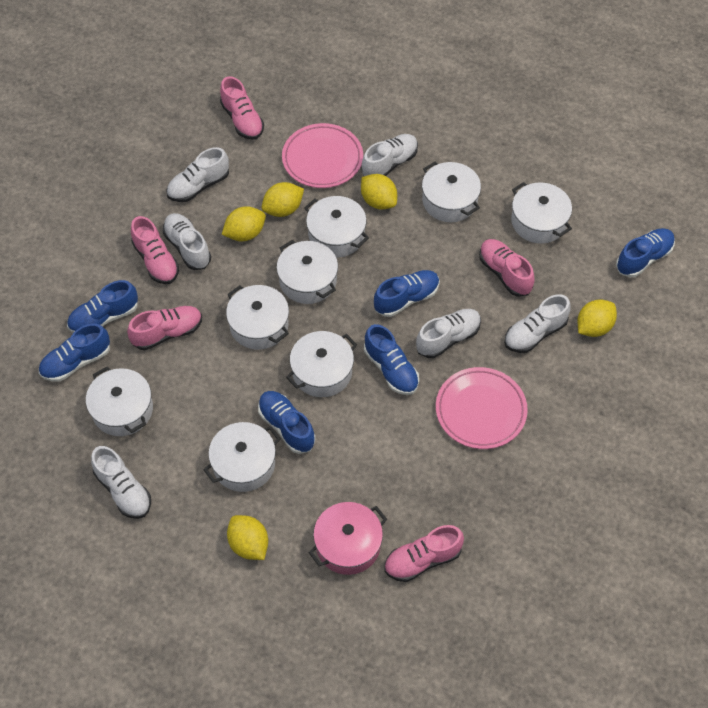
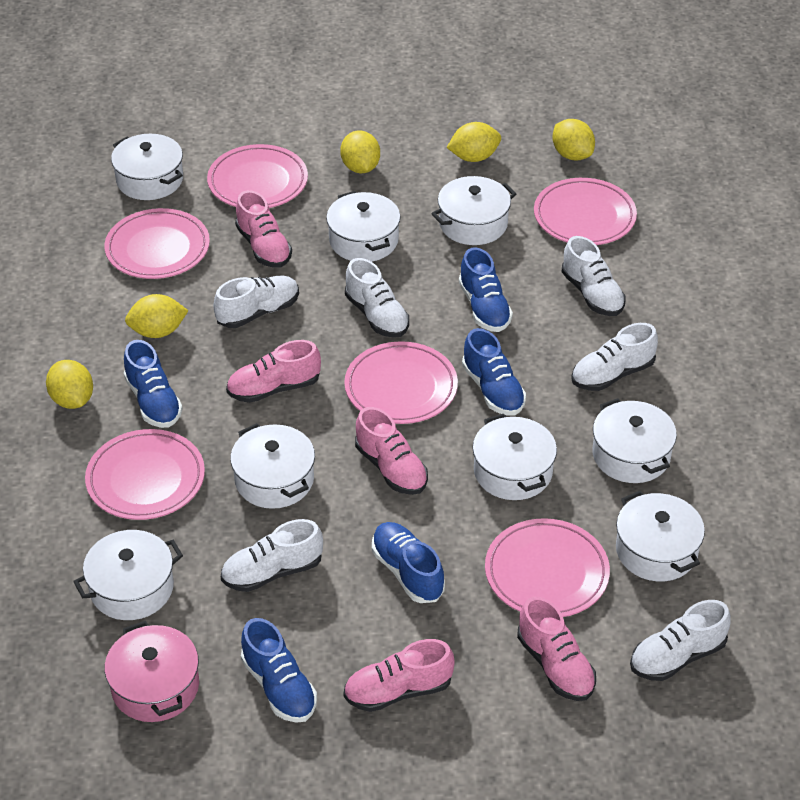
blue shoe: [39,323,110,382] [67,280,138,333] [258,391,315,454] [364,324,419,395] [374,270,440,317] [616,228,675,277] = 6 -> [124,340,183,428] [241,618,317,723] [372,522,445,603] [459,247,513,332] [462,328,526,416] = 5
pink plate: [282,123,363,188] [436,367,528,449] = 2 -> [85,429,205,520] [104,208,210,279] [207,144,308,208] [344,341,458,424] [485,518,610,617] [534,178,637,245] = 6

